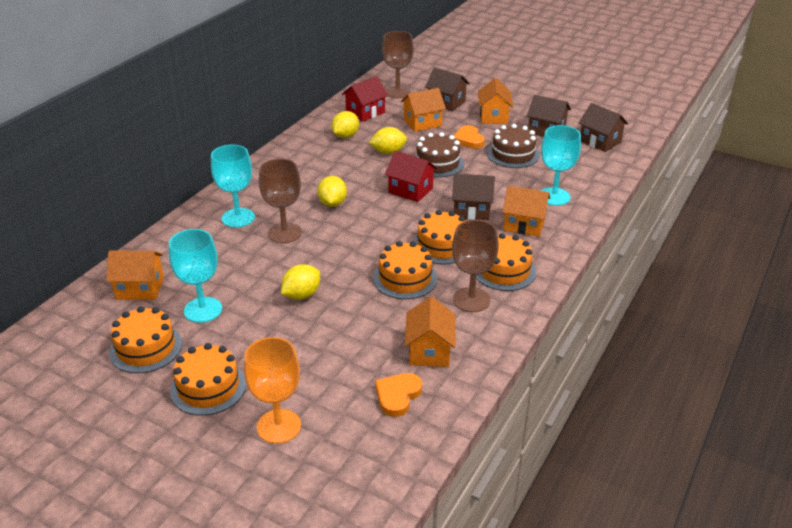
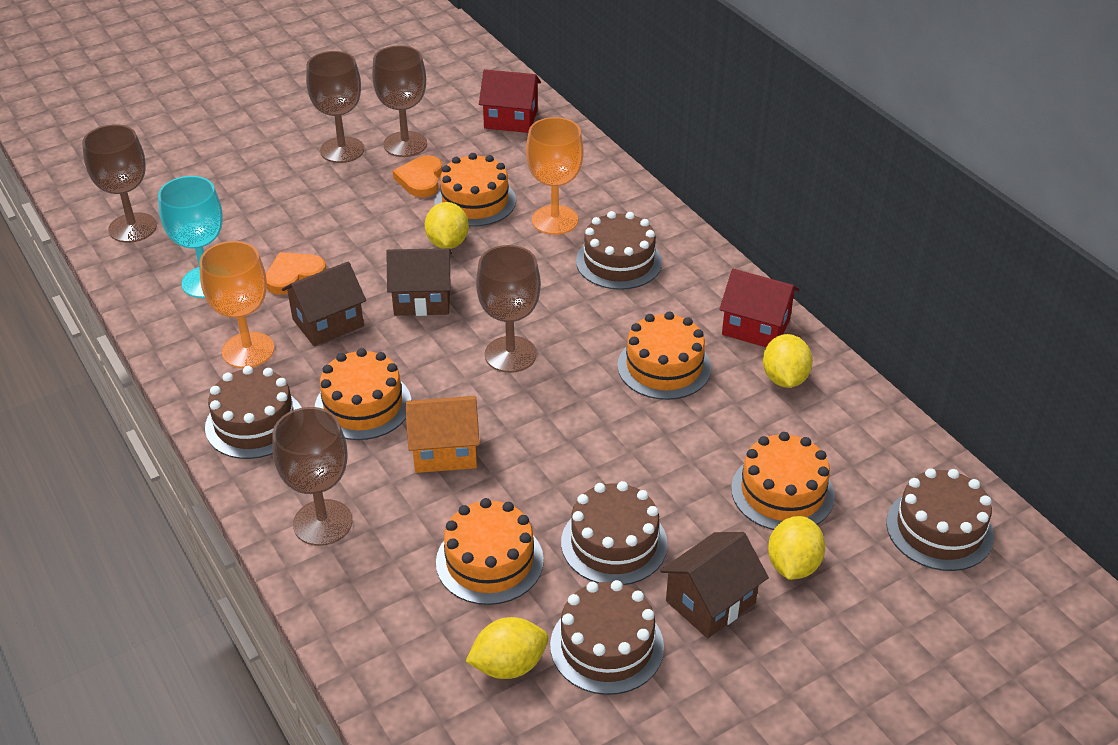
brown cake: [415,132,464,177] [487,124,540,168] = 2 -> [205,366,302,459] [550,580,664,695] [561,481,668,585] [576,211,662,290] [886,468,994,571] = 5
brown goblet: [259,159,302,243] [382,31,414,98] [452,220,499,312] = 3 -> [82,124,157,243] [272,407,353,546] [306,51,364,163] [372,45,427,157] [476,245,541,373] = 5
brown house: [425,67,470,111] [452,174,495,220] [527,95,571,137] [579,103,628,152] = 4 -> [282,262,366,346] [386,248,452,316] [660,532,769,638] = 3
orange goblet: [244,337,301,444] = 1 -> [199,241,275,368] [526,117,584,235] = 2
orange house: [106,251,164,300] [401,88,446,132] [405,297,456,367] [478,78,513,124] [502,186,550,237] = 5 -> [405,396,480,473] = 1
turquoise goblet: [169,229,222,323] [211,145,255,227] [541,125,581,206] = 3 -> [158,176,223,298] = 1

